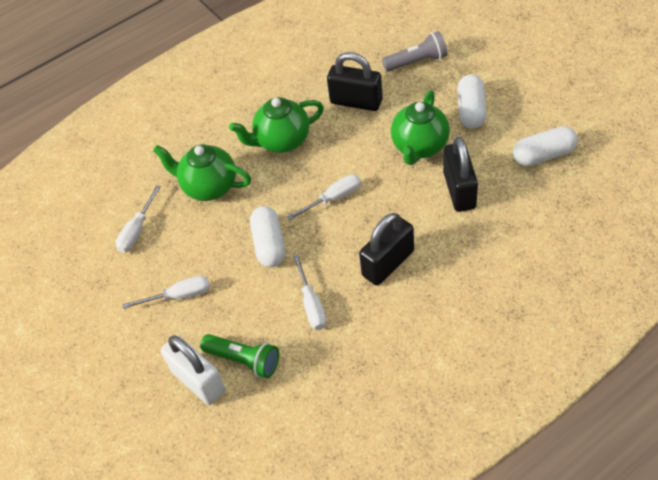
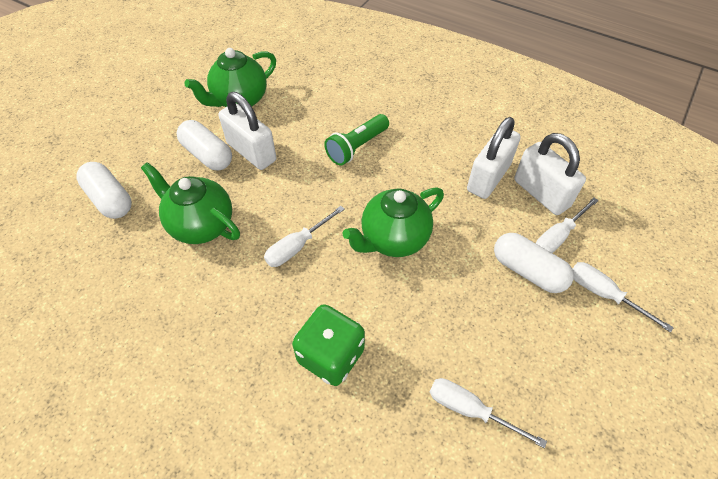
black padlock: [327,52,382,111] [359,213,414,286] [443,137,478,212] = 3 -> none = 0
green dice: none = 0 -> [292,304,365,386] = 1
grey flashlight: [382,31,447,72] = 1 -> none = 0
white padlock: [161,335,225,405] = 1 -> [219,92,276,170] [467,117,521,199] [514,133,586,215] = 3

